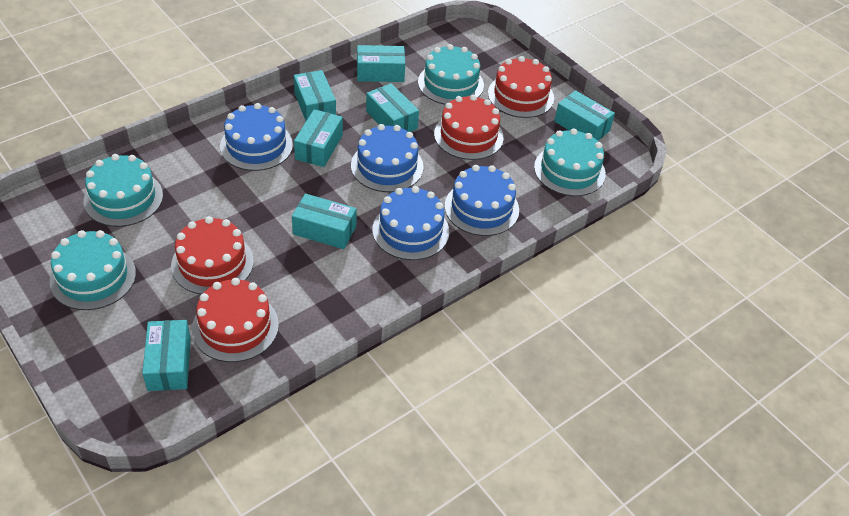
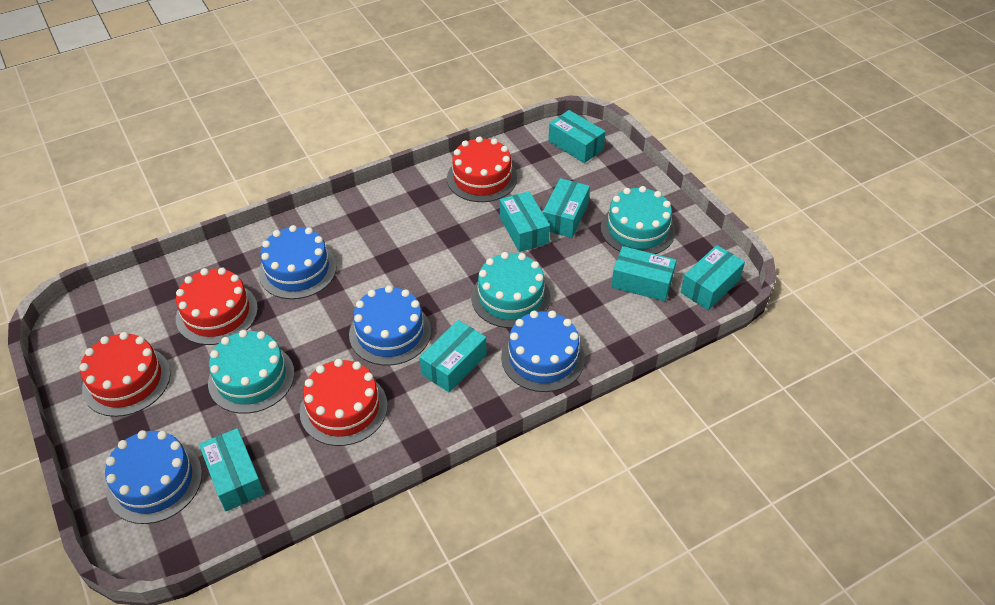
turquoise cake: [50,230,136,310] [83,154,163,227] [418,44,484,105] [534,128,606,196] = 4 -> [208,330,294,414] [471,252,550,328] [601,186,675,254] = 3

